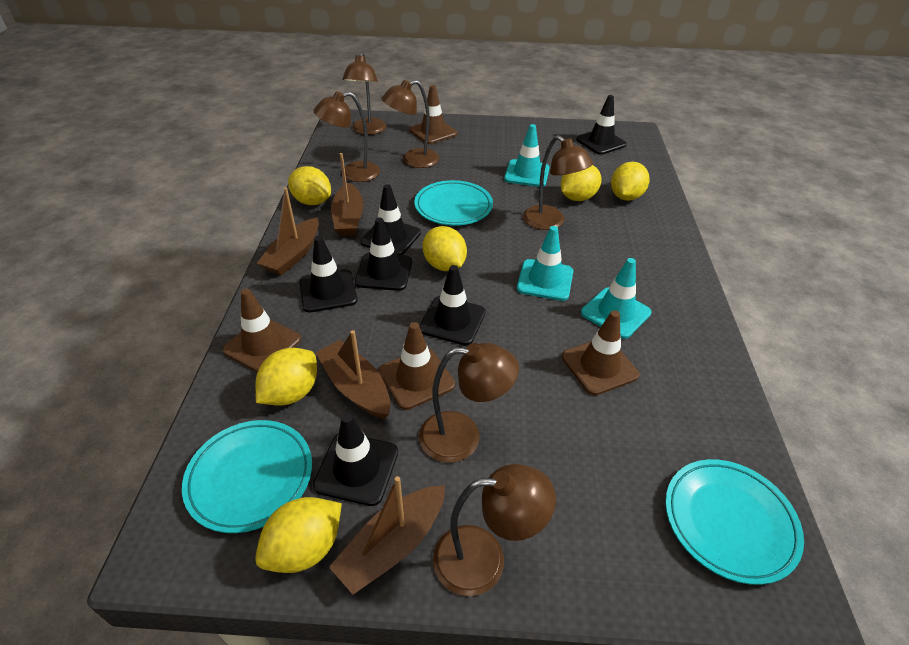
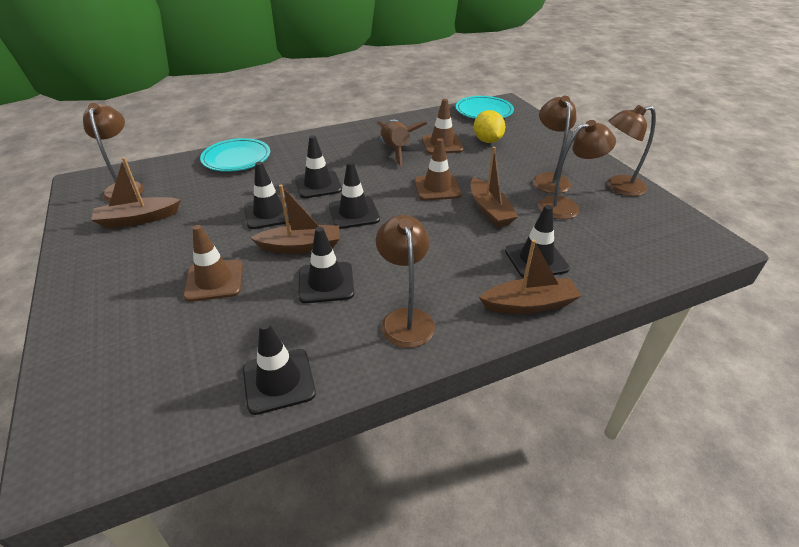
brown lamp: [313,91,380,182] [343,52,386,135] [381,80,439,168] [419,343,519,463] [433,464,556,596] [523,135,593,230] = 6 -> [83,103,144,202] [376,215,435,348] [532,96,576,193] [538,120,616,219] [607,105,656,196] = 5
brown rocket: none = 0 -> [377,120,427,166] = 1
brown traffic cone: [223,289,301,372] [379,322,455,410] [409,85,457,144] [562,310,639,395] = 4 -> [183,225,243,302] [414,138,462,201] [422,99,464,154] = 3
turquoise plate: [182,420,312,533] [415,180,493,226] [665,459,804,585] = 3 -> [200,138,270,172] [456,96,514,119] = 2
turquoise traffic cone: [504,124,550,187] [517,226,573,301] [581,258,652,339] = 3 -> none = 0
yellow lemon: [255,497,342,573] [256,348,317,406] [288,166,331,205] [423,226,467,271] [561,165,602,201] [611,162,650,201] = 6 -> [474,110,505,143] = 1

